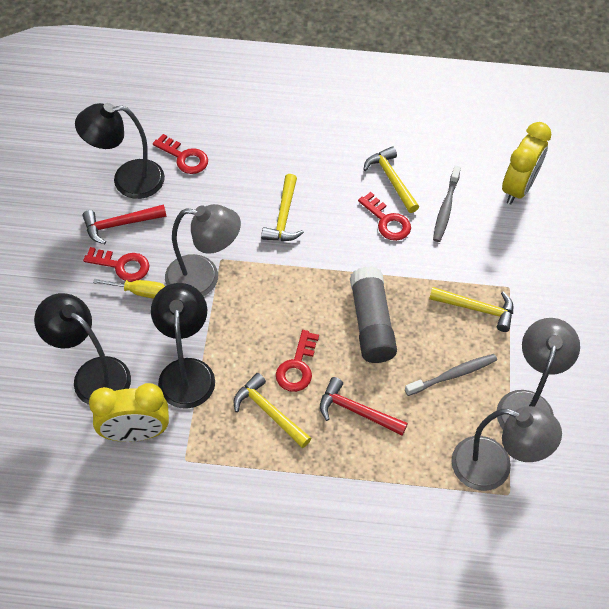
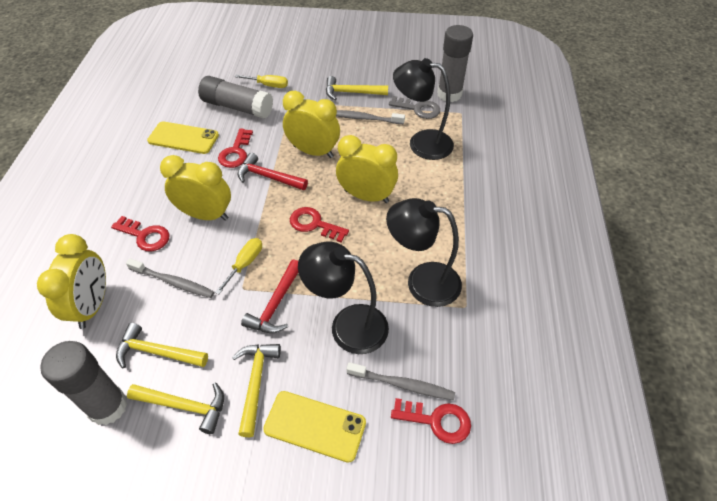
grey glue stick: [350,266,397,363] = 1 -> [40,341,127,425] [198,76,273,119] [437,25,473,102] = 3
grey key: none = 0 -> [389,96,440,119] = 1
grey lamp: [165,204,241,296] [451,406,562,491] [497,318,580,429] = 3 -> none = 0
grey toothbrush: [405,354,497,396] [433,166,461,242] = 2 -> [126,258,214,298] [336,110,405,124] [347,362,455,400] = 3
yellow clock: [89,383,169,442] [502,122,551,204] = 2 -> [37,234,106,329] [160,155,231,221] [283,91,340,158] [336,135,398,203] = 4
yellow phone: none = 0 -> [147,121,219,154] [263,391,366,463] = 2
yellow screwdriver: [93,279,165,298] = 1 -> [215,238,262,294] [235,75,288,88] = 2

